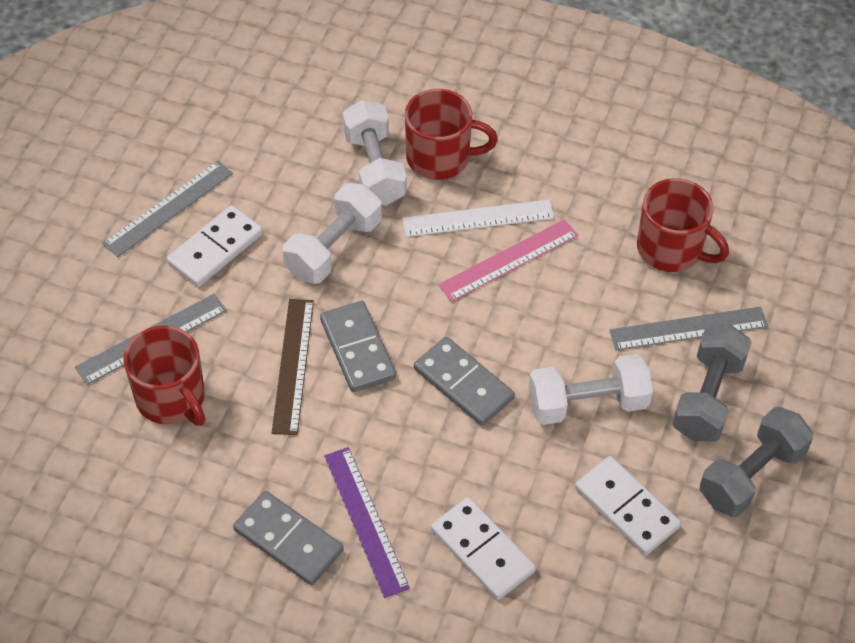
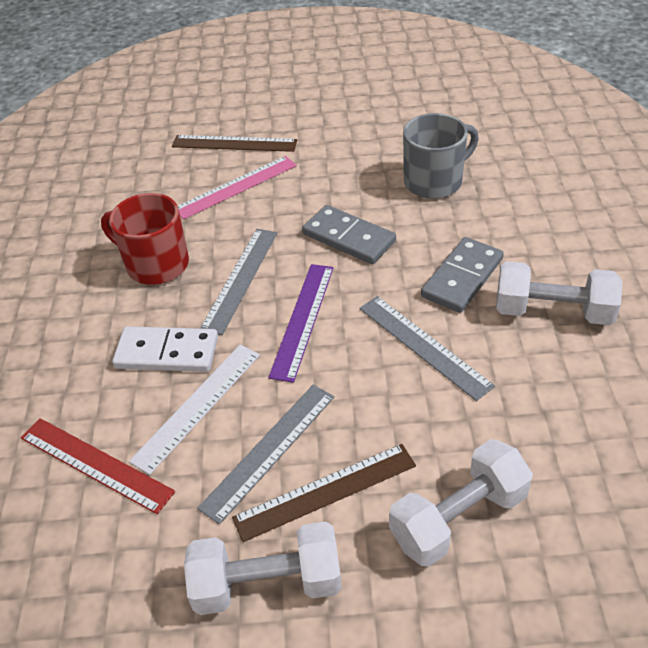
brown ruler: [272,299,314,435] = 1 -> [172,135,297,152] [232,444,416,542] = 2
grey domino: [233,491,344,585] [320,301,396,392] [414,337,515,426] = 3 -> [302,205,396,264] [421,237,504,313] = 2
grey dumbbell: [672,325,752,442] [699,407,813,517] = 2 -> none = 0
grey mug: none = 0 -> [403,113,479,199] = 1
red mug: [124,325,205,426] [405,89,498,180] [637,178,729,272] = 3 -> [101,193,189,285] = 1
red ruler: none = 0 -> [21,418,175,514] = 1
white domino: [167,205,263,287] [431,497,536,600] [575,456,681,555] = 3 -> [112,326,218,372] = 1

